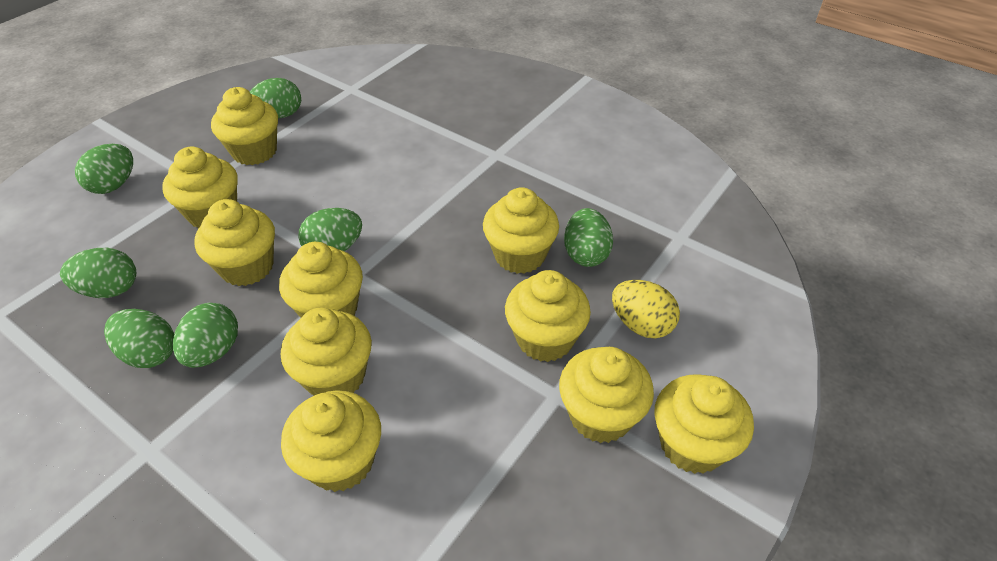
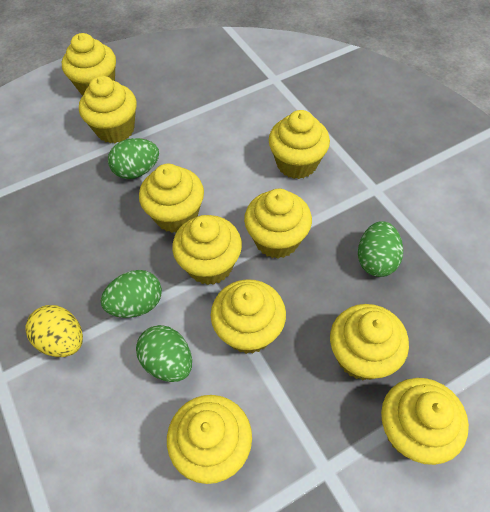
green egg: [60,248,136,298] [75,144,133,194] [104,309,174,368] [173,303,238,368] [250,78,301,118] [298,208,362,251] [564,208,613,267] = 7 -> [101,270,162,318] [108,138,159,179] [136,325,192,382] [358,221,403,277] = 4

